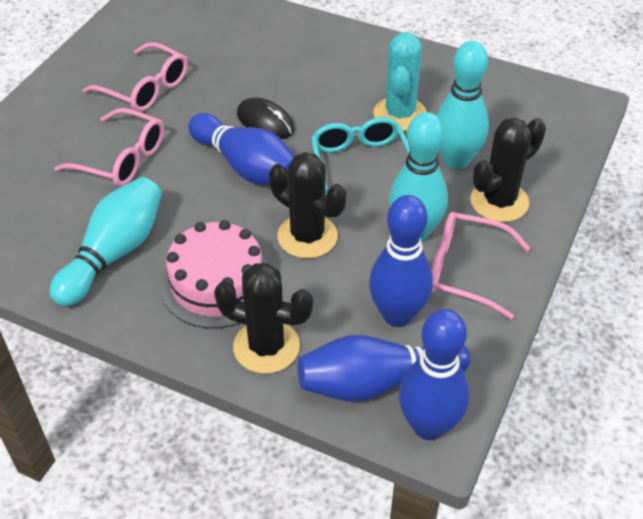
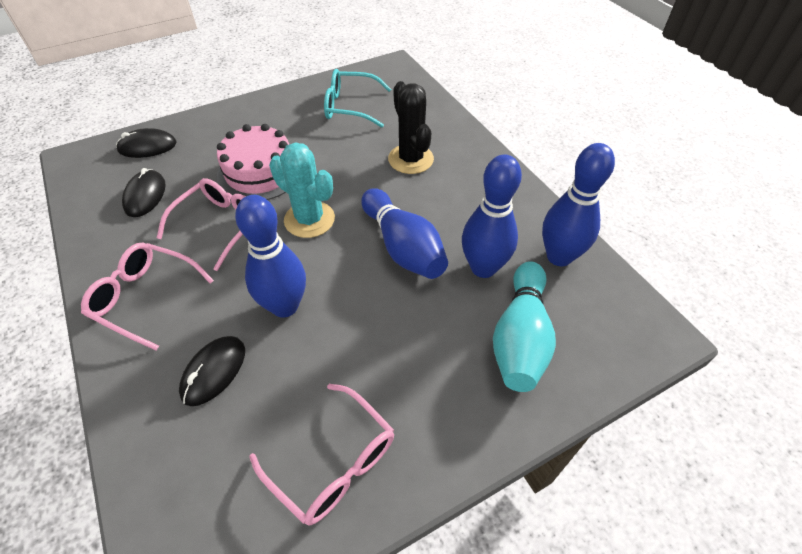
black cactus: [214,263,313,374] [269,152,346,258] [470,118,546,222] = 3 -> [388,81,434,174] = 1
black mouse: [237,97,294,139] = 1 -> [116,128,177,158] [122,168,166,217] [179,336,245,406] = 3
turquoise bowling pin: [50,177,162,307] [389,112,448,242] [436,41,489,170] = 3 -> [493,261,556,392] = 1

